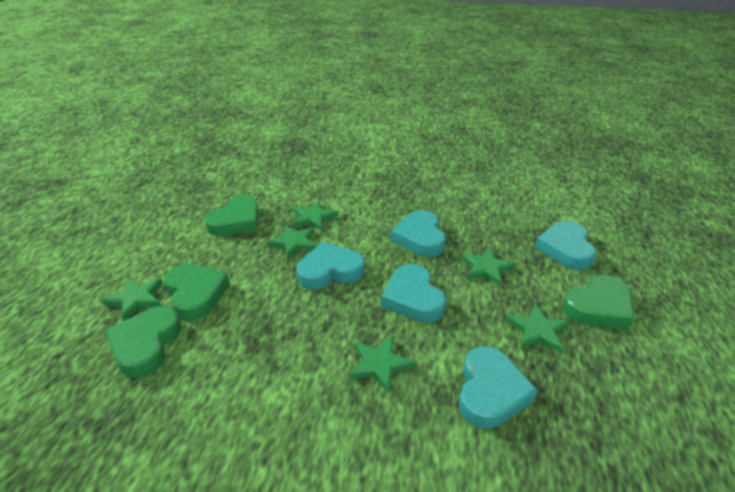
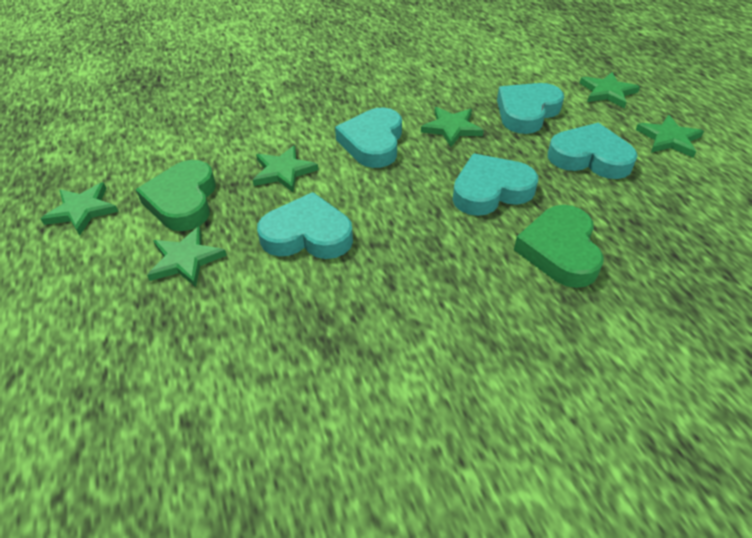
green heart: [105,306,181,378] [164,264,230,321] [204,195,259,236] [562,275,634,330] = 4 -> [136,160,216,231] [514,205,603,288] = 2

